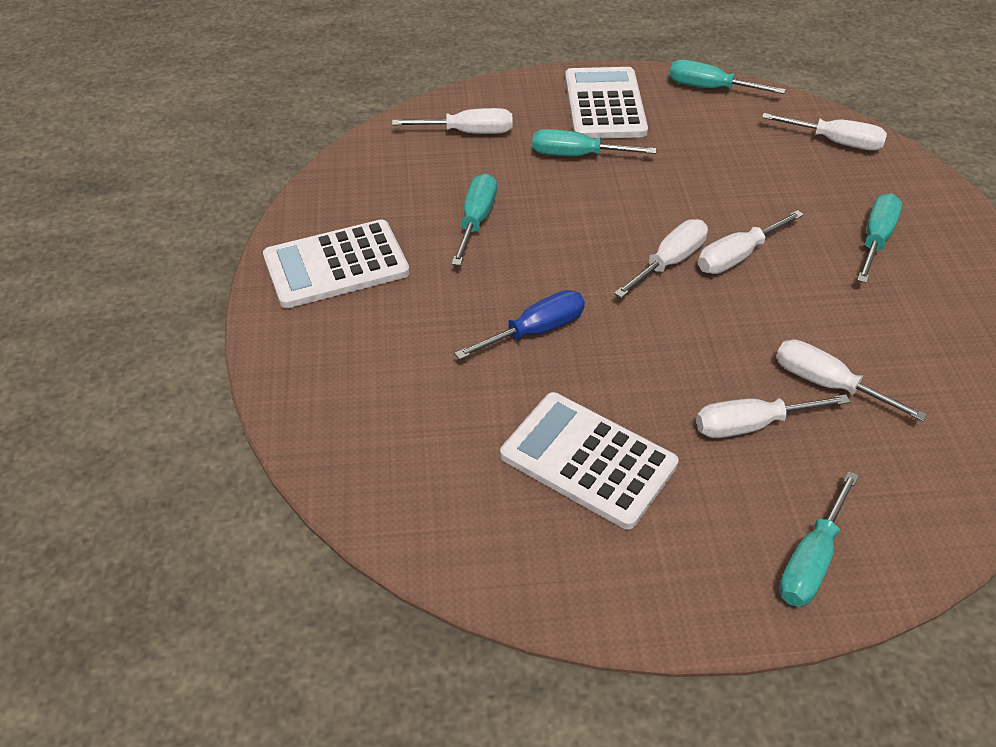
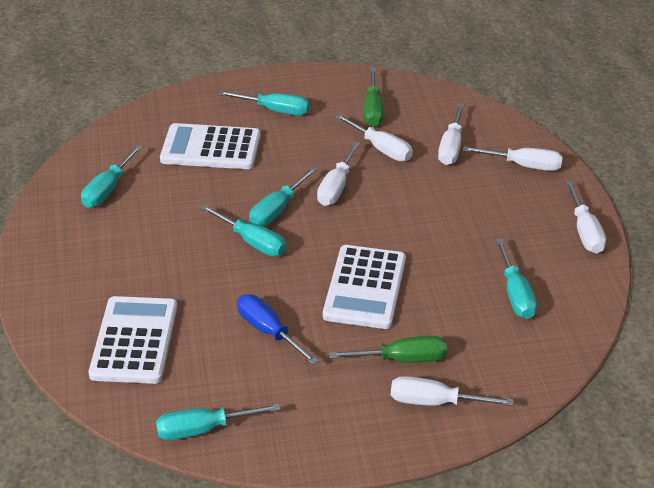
green screwdriver: none = 0 -> [329,336,447,362] [364,68,383,127] = 2
turquoise screwdriver: [451,173,497,266] [532,129,656,156] [670,60,786,94] [779,471,859,607] [857,193,902,283] = 5 -> [81,145,142,208] [156,403,281,440] [201,205,286,256] [218,91,310,116] [249,167,317,227] [496,238,537,319] = 6

